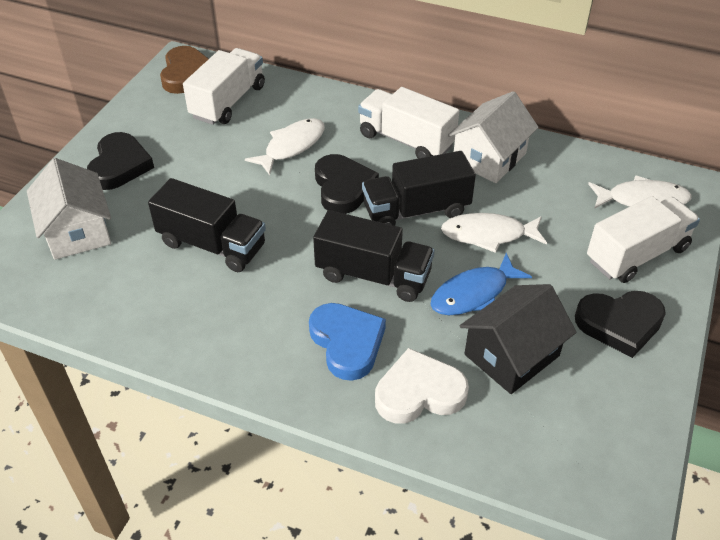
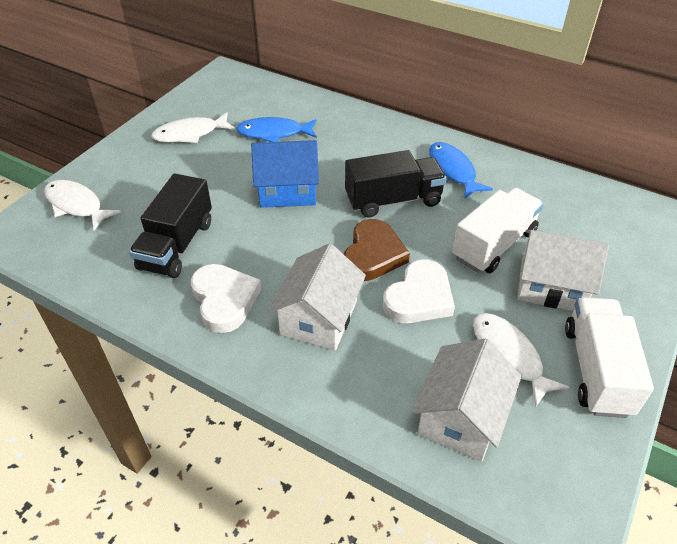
black heart: [87,132,154,190] [315,154,379,214] [575,291,666,358] = 3 -> none = 0
black house: [460,284,576,394] = 1 -> none = 0
black truck: [148,178,266,272] [313,210,435,302] [362,151,476,226] = 3 -> [129,173,212,278] [345,150,447,217] = 2
blue fish: [430,253,532,315] = 1 -> [236,117,317,142] [429,142,493,199] = 2
blue heart: [309,303,386,381] = 1 -> none = 0
blue house: none = 0 -> [251,140,319,208] = 1
white heart: [375,348,469,424] = 1 -> [191,264,262,333] [383,259,455,323] = 2
white house: [27,158,111,260] [448,91,539,183] = 2 -> [268,243,366,351] [412,339,522,461] [517,230,609,311] = 3
white truck: [183,48,265,125] [358,87,459,159] [587,196,700,283] = 3 -> [452,188,543,273] [565,297,654,418] = 2

